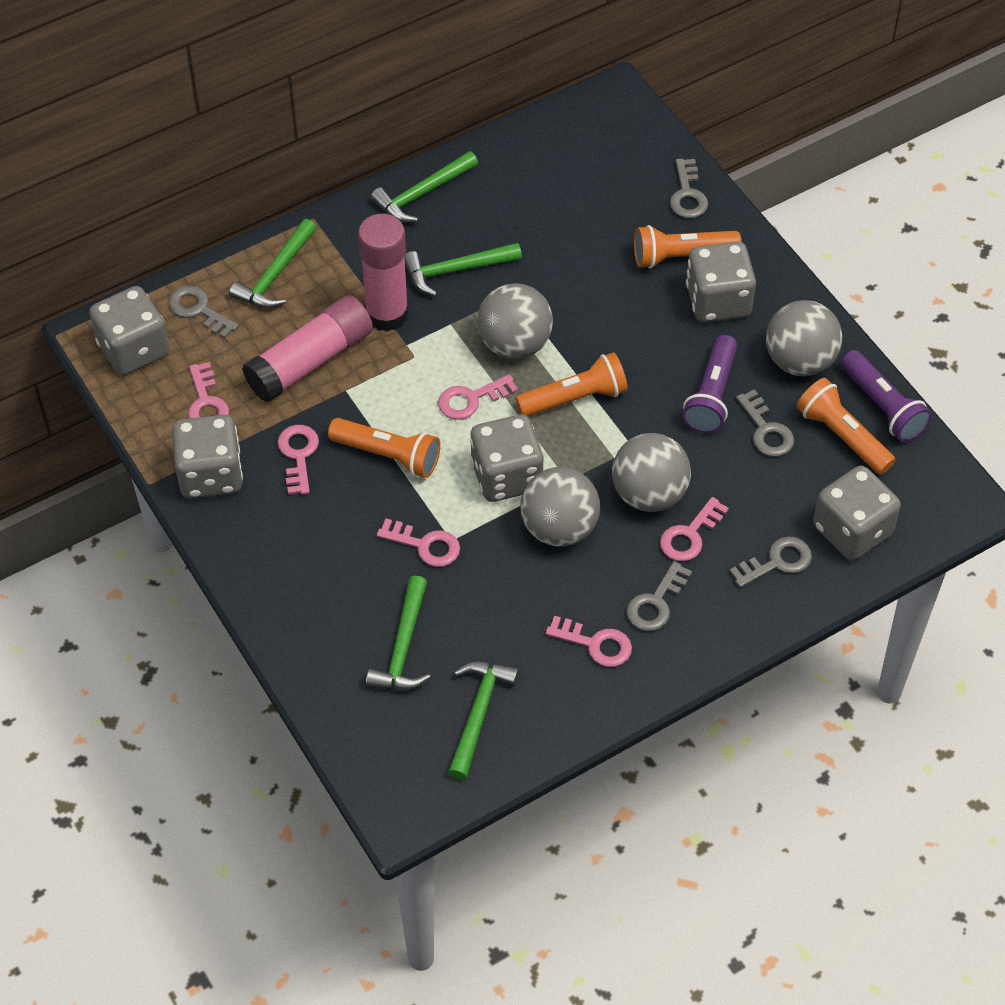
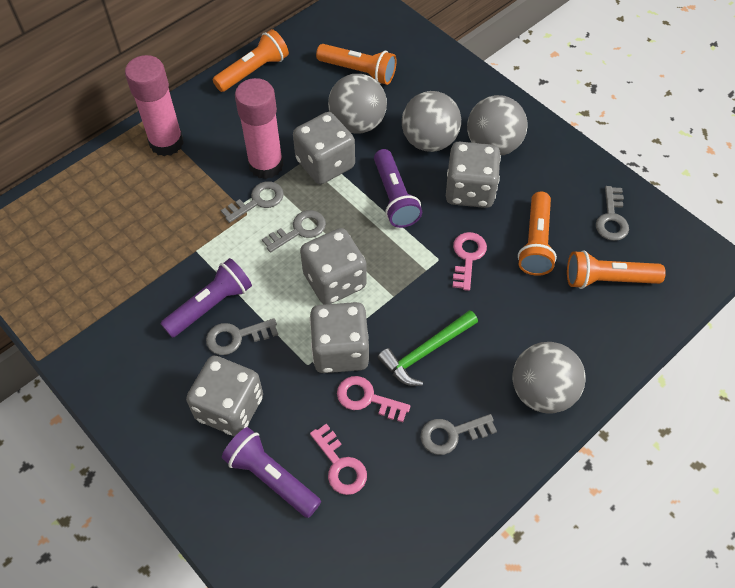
green hammer: [229,219,316,309] [366,576,431,690] [371,151,478,222] [405,243,522,296] [448,662,519,780] = 5 -> [377,310,478,386] = 1
pink key: [188,362,229,419] [278,425,319,495] [377,518,460,567] [438,374,518,420] [546,616,632,667] [660,497,729,562] = 6 -> [310,424,367,495] [337,376,410,422] [452,232,487,291] = 3
purple flashlight: [682,335,737,433] [841,350,932,442] = 2 -> [160,258,252,338] [222,427,321,518] [374,149,422,228] = 3

